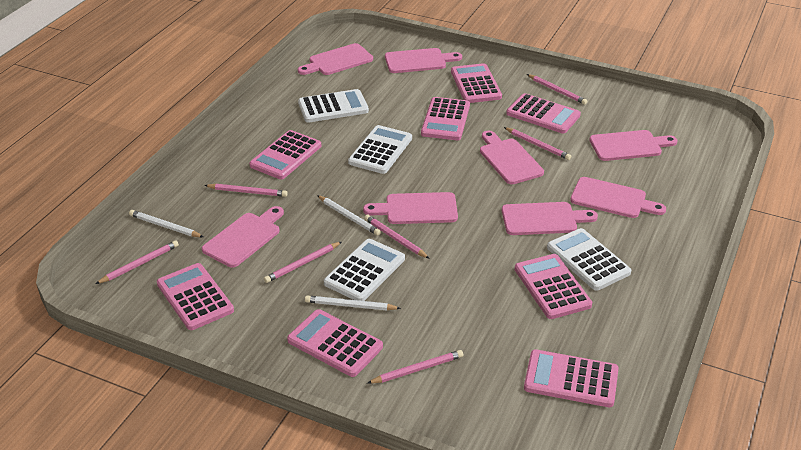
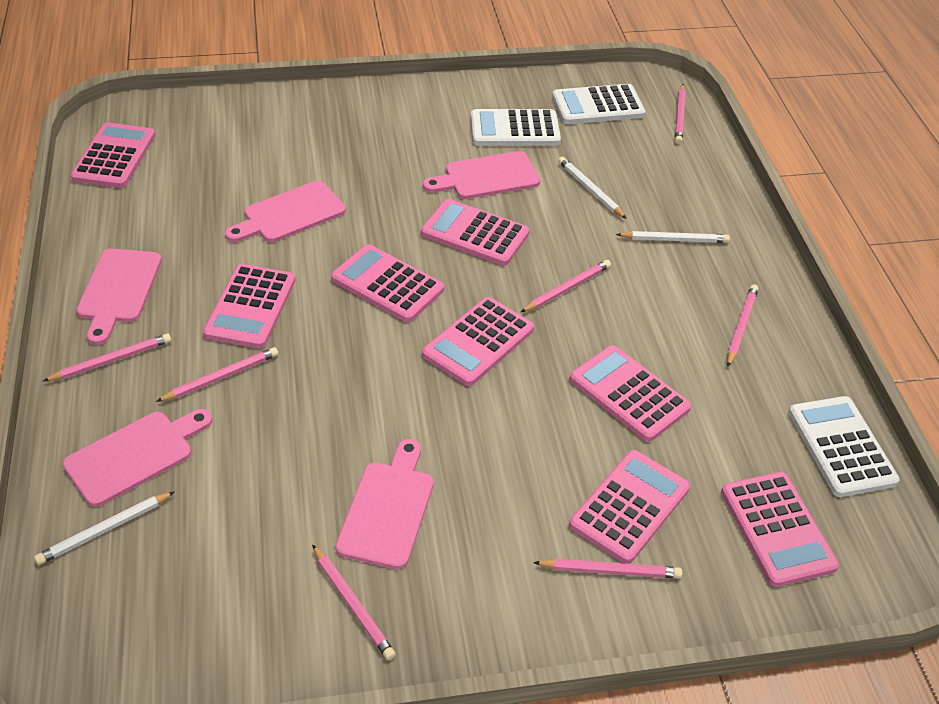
pink cutting board: [202,206,284,268] [298,43,373,75] [363,192,458,224] [385,48,462,73] [480,131,544,184] [502,202,598,235] [570,177,666,218] [589,130,678,161] = 8 -> [63,409,212,507] [76,249,162,345] [225,181,346,242] [336,439,434,569] [423,151,540,199] = 5
white calculator: [298,89,369,123] [324,239,405,301] [348,125,412,174] [547,228,631,291] = 4 -> [471,109,561,146] [552,84,645,124] [788,396,900,497] = 3

